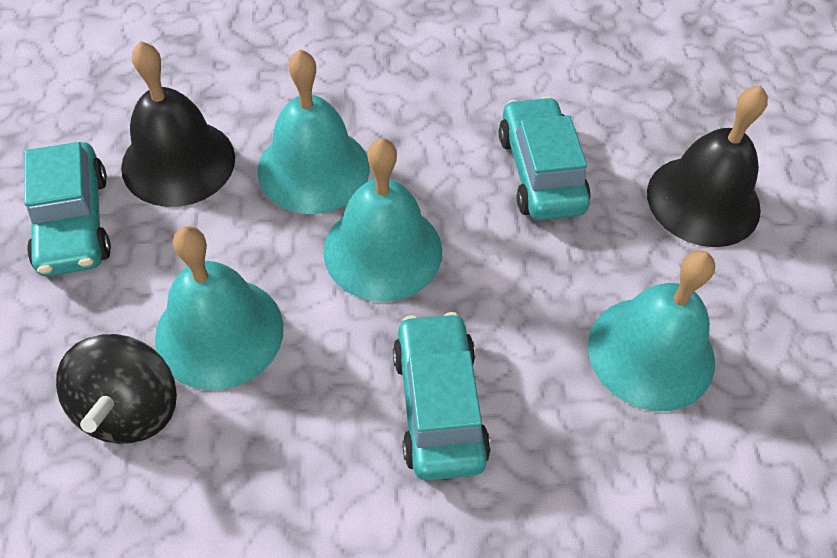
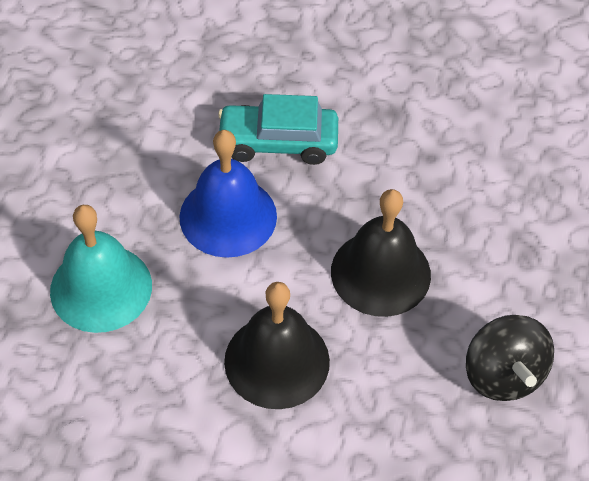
blue bell: none = 0 -> [179,130,277,258] = 1
turquoise bell: [155,226,284,390] [257,49,370,214] [323,138,442,302] [588,251,715,411] = 4 -> [50,205,152,333] = 1
turquoise car: [24,142,111,276] [393,312,491,480] [499,96,591,220] = 3 -> [218,94,338,165] = 1

